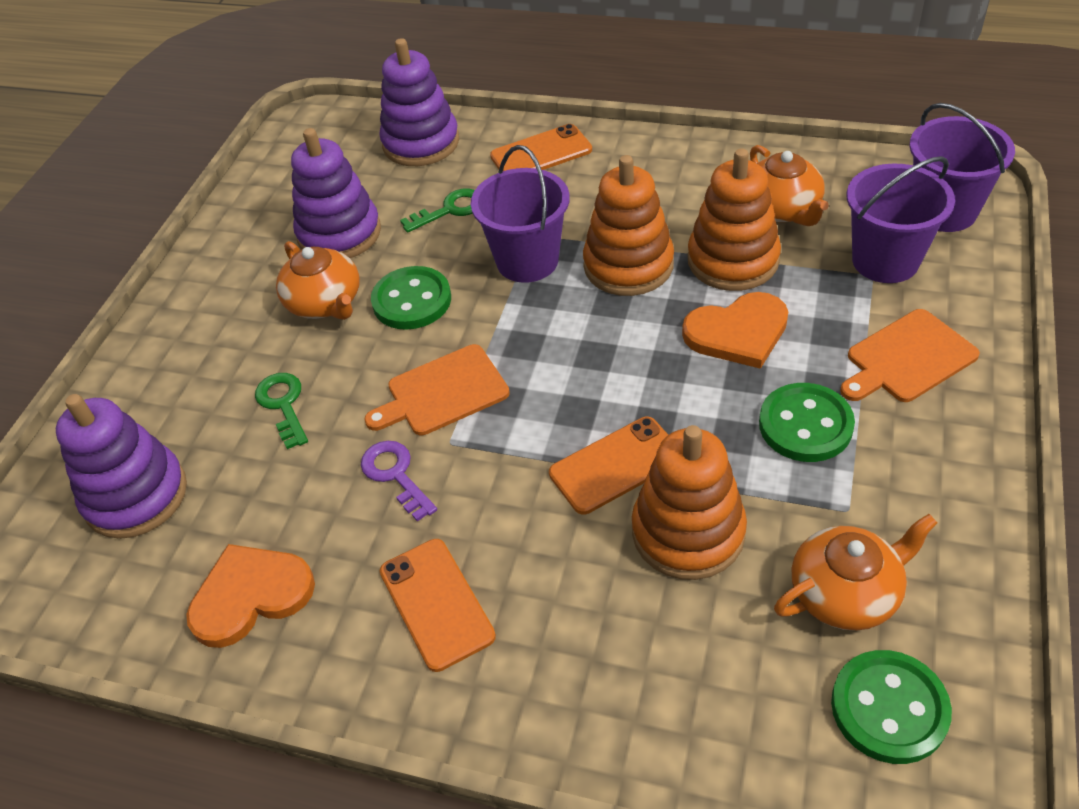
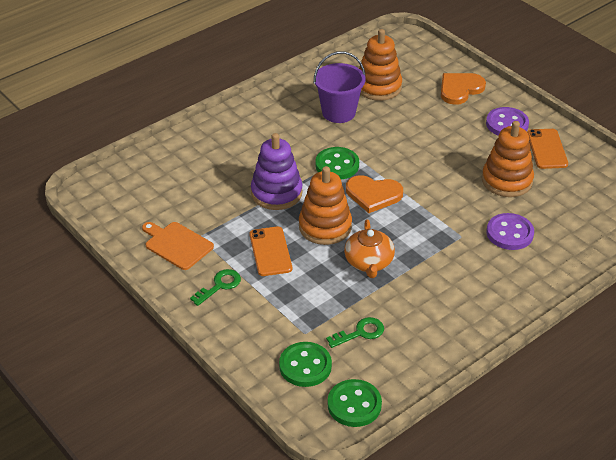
orange cutting board: [364,344,510,435] [840,309,980,402] = 2 -> [142,222,214,270] = 1
orange phone: [380,539,496,672] [490,124,592,171] [549,417,668,515] = 3 -> [249,227,292,276] [527,129,568,169] = 2
orange teapot: [276,241,360,320] [750,145,829,226] [774,514,937,631] = 3 -> [344,219,395,278] = 1
purple bucket: [471,145,570,283] [847,156,955,283] [909,103,1015,232] = 3 -> [314,51,366,123] = 1
purple button: none = 0 -> [486,107,529,136] [487,213,534,250] = 2
purple key: [361,441,437,521] = 1 -> none = 0
purple stacking toy: [56,394,187,539] [291,128,381,258] [379,38,459,166] = 3 -> [251,133,303,210] = 1

